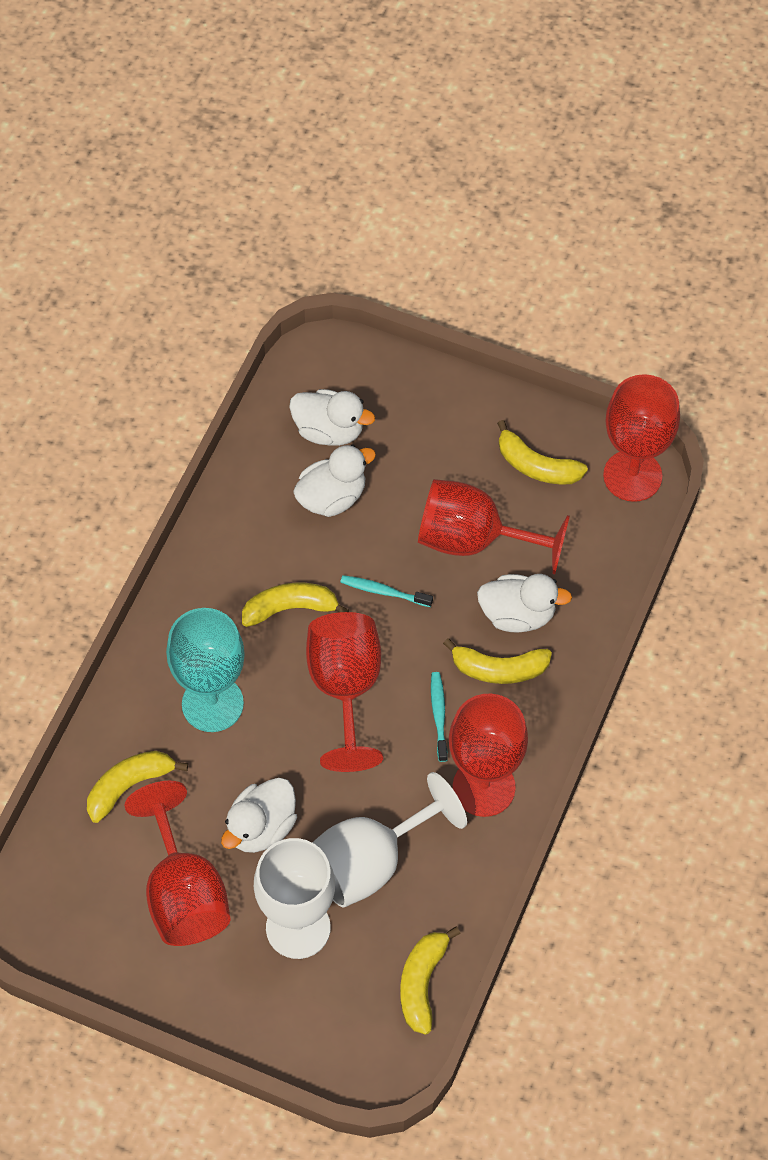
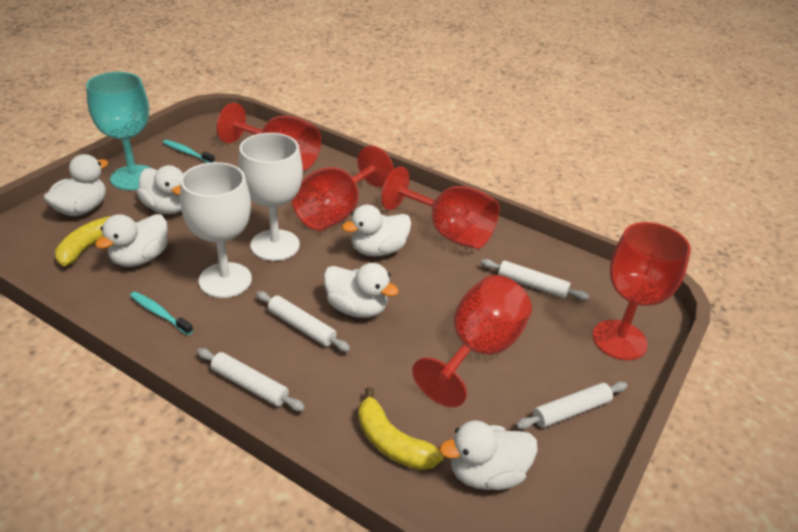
white duck: [221,778,297,853] [289,389,375,446] [293,445,376,517] [477,574,572,632] = 4 -> [44,154,109,216] [95,214,168,267] [137,165,183,214] [324,263,399,318] [342,205,411,256] [439,420,538,490] = 6
white rolling pin: none = 0 -> [197,348,305,411] [256,291,350,352] [481,259,589,300] [516,381,627,430] = 4
yellow banana: [87,751,188,823] [242,583,349,627] [400,927,461,1035] [443,638,552,684] [497,420,588,485] = 5 -> [55,216,137,266] [358,387,444,470] = 2

